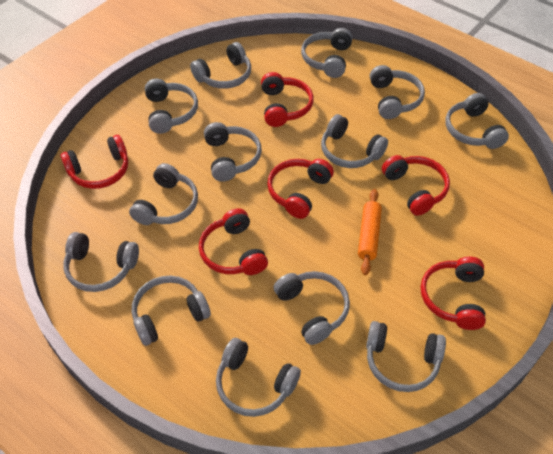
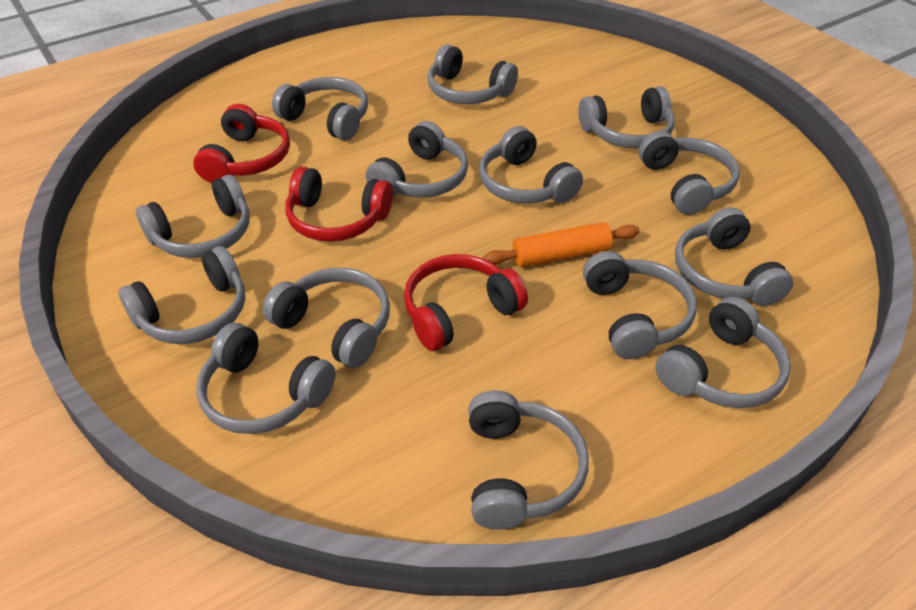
grey headphones: [63,232,139,292] [129,163,198,225] [132,276,211,346] [145,79,198,134] [190,42,251,89] [204,122,262,182] [216,338,301,417] [274,271,350,345] [301,28,353,78] [321,114,388,168] [366,321,446,392] [370,65,425,119] [446,93,509,149] = 13 -> [118,246,245,344] [136,175,250,258] [196,323,335,434] [263,268,390,368] [272,77,368,141] [366,121,468,198] [427,44,518,104] [468,390,589,530] [479,126,583,203] [578,86,675,148] [583,251,697,359] [639,131,740,215] [655,297,791,408] [675,207,793,306] = 14
red headphones: [61,135,128,189] [199,208,268,275] [261,72,314,127] [267,159,334,219] [382,155,450,216] [421,257,486,330] = 6 -> [193,104,290,183] [285,166,393,242] [404,254,528,351] = 3

